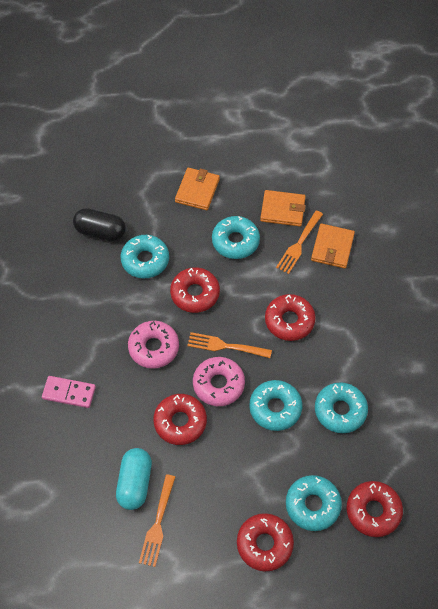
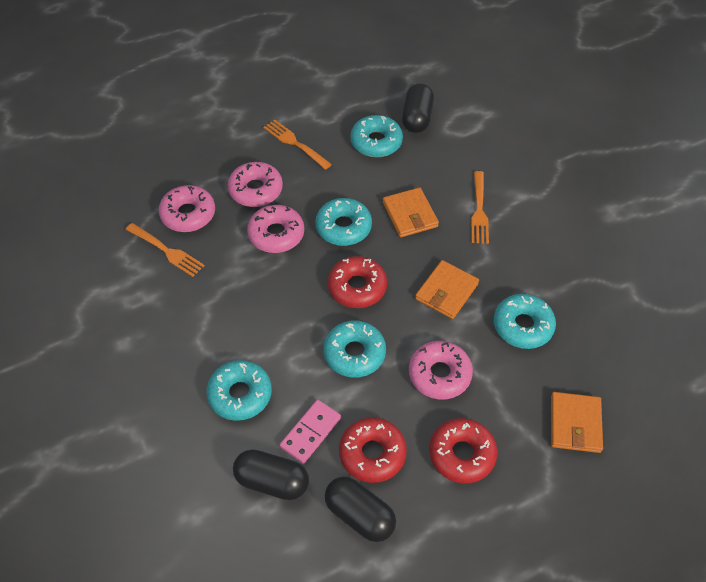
black capsule: [73,208,126,241] = 1 -> [233,449,309,500] [325,477,396,542] [402,83,434,133] = 3
pink donut: [128,321,179,369] [193,357,245,406] = 2 -> [158,185,215,232] [228,162,283,207] [247,205,304,253] [409,341,473,399] = 4
red donut: [153,394,207,445] [170,267,220,313] [237,513,294,571] [265,294,316,341] [347,481,403,537] = 5 -> [328,256,387,308] [339,418,407,483] [429,418,497,483] = 3
turquoise capsule: [116,448,152,510] = 1 -> none = 0

